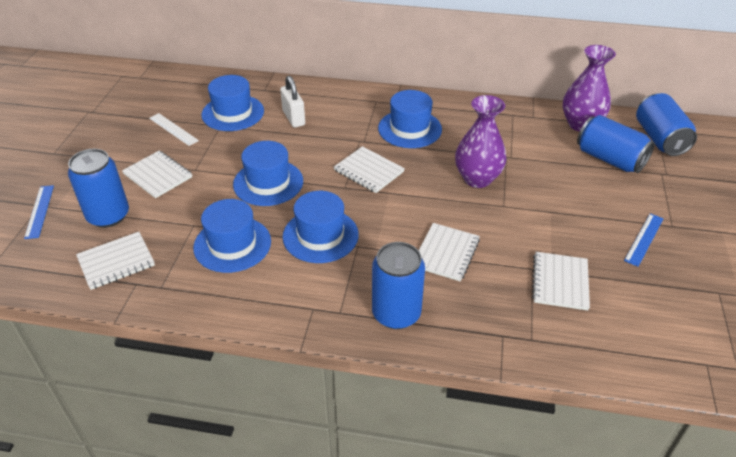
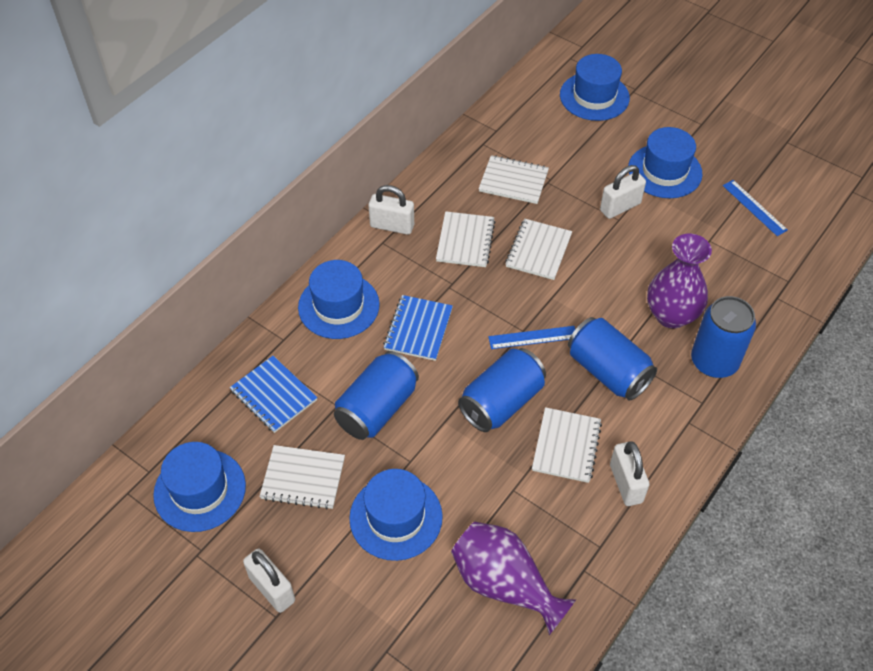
blue notebook: none = 0 -> [230,356,318,433] [383,295,453,361] = 2
white padlock: [280,76,305,128] = 1 -> [243,548,295,613] [368,185,414,235] [600,165,646,219] [610,441,649,506] = 4
white ruler: [149,113,199,146] = 1 -> none = 0

